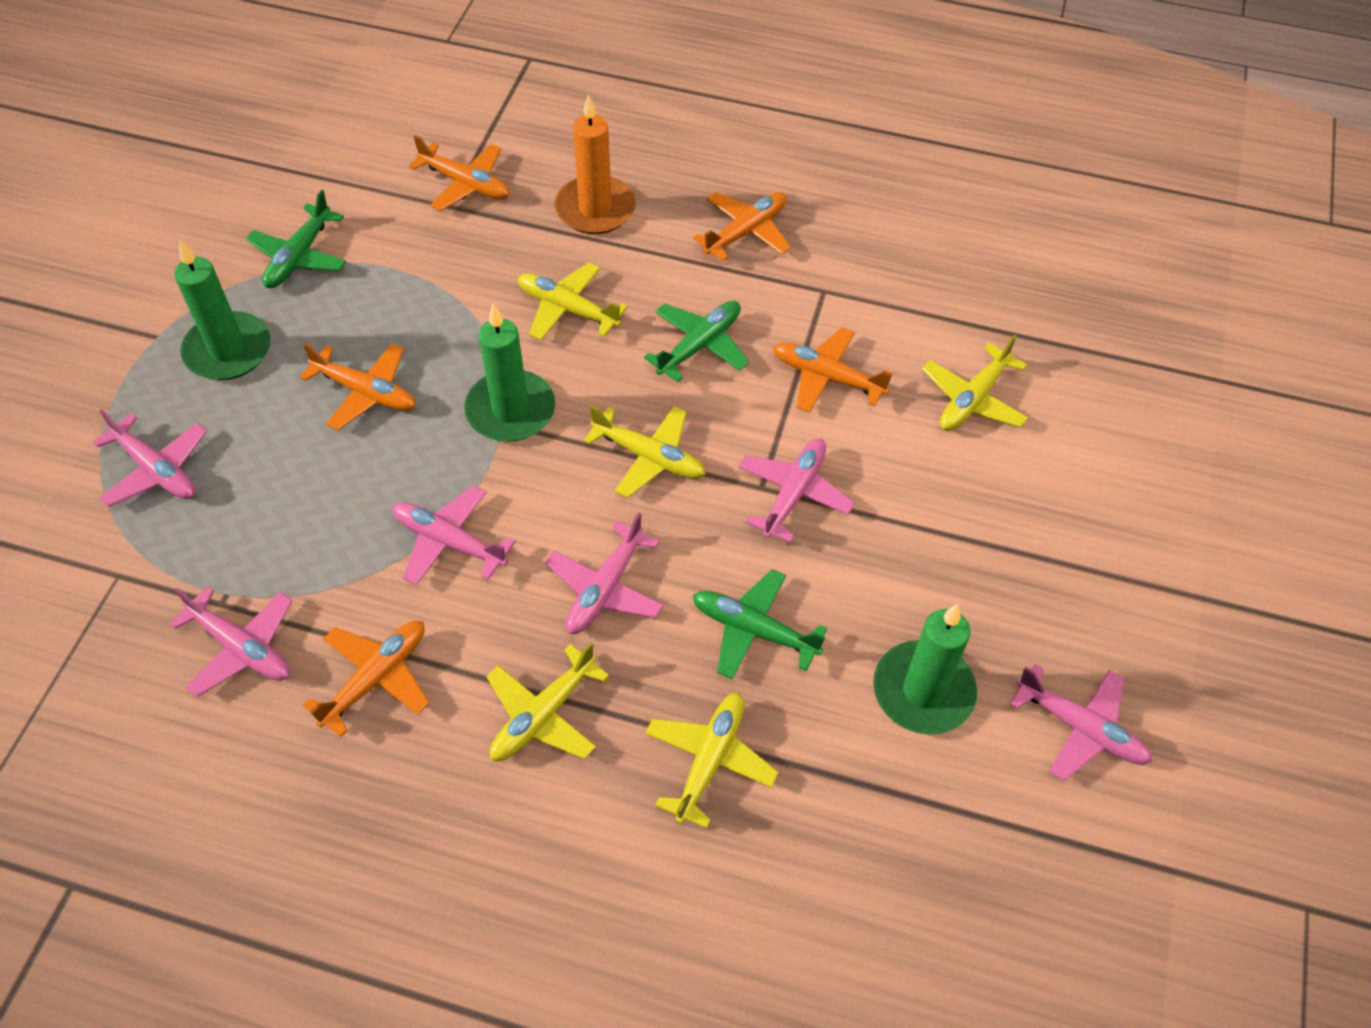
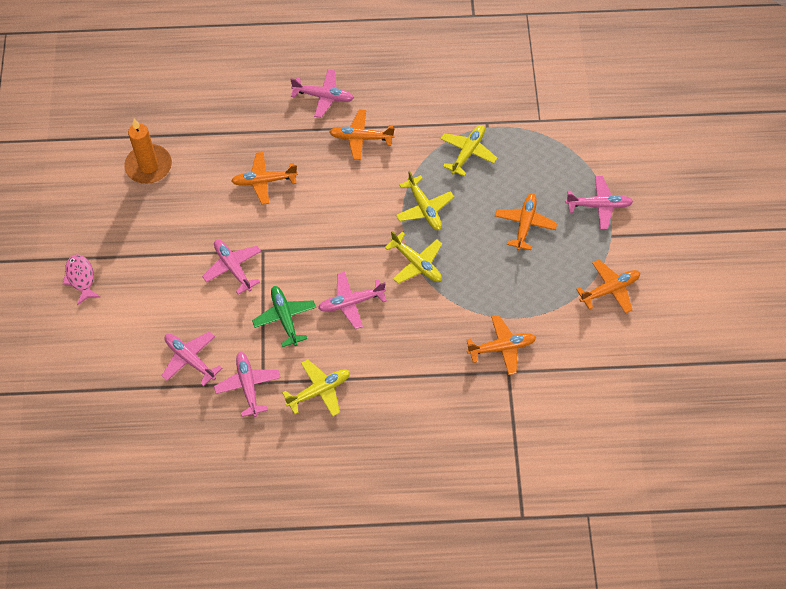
green candle: [174,240,271,380] [464,303,555,442] [873,603,977,735] = 3 -> none = 0
green plane: [246,190,346,288] [644,301,749,382] [693,569,827,679] = 3 -> [252,286,316,347] = 1
pink fish: none = 0 -> [62,254,100,305] = 1
yellow plane: [486,642,609,761] [518,262,628,340] [584,405,706,498] [645,693,779,828] [922,335,1028,431] = 5 -> [282,359,350,416] [385,231,442,284] [396,171,454,230] [440,125,497,177] = 4

